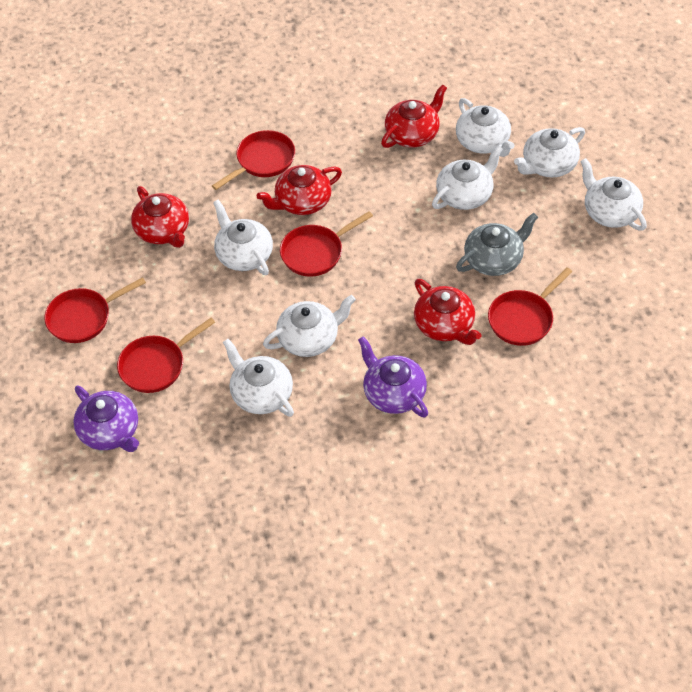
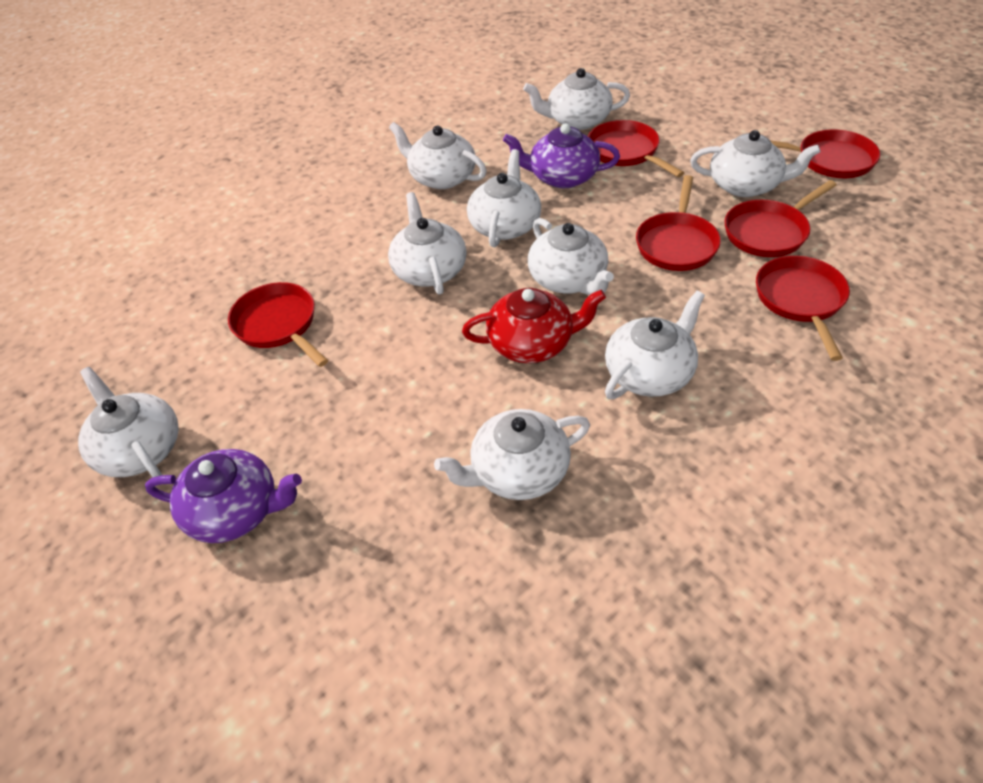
grey teapot: [456,213,538,276] = 1 -> none = 0
red pan: [44,277,146,343] [117,318,215,393] [212,130,295,190] [280,211,373,277] [488,267,572,346] = 5 -> [228,282,328,367] [588,120,684,177] [636,175,721,271] [725,180,836,257] [756,256,850,361] [770,130,880,178] = 6
red teapot: [131,186,189,248] [257,165,342,215] [381,84,447,148] [414,279,481,345] = 4 -> [462,288,606,363] = 1
white teapot: [213,199,273,275] [223,339,294,417] [263,295,356,357] [432,145,503,210] [456,98,514,157] [514,127,585,177] [580,158,647,231] = 7 -> [78,367,178,477] [388,192,467,294] [389,122,487,189] [434,409,590,500] [467,149,541,247] [523,68,630,130] [528,218,614,295] [605,291,705,399] [690,130,821,197] = 9

